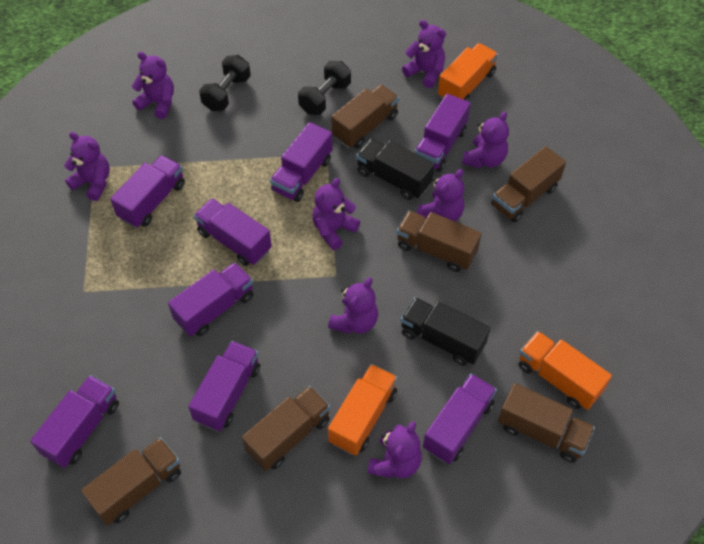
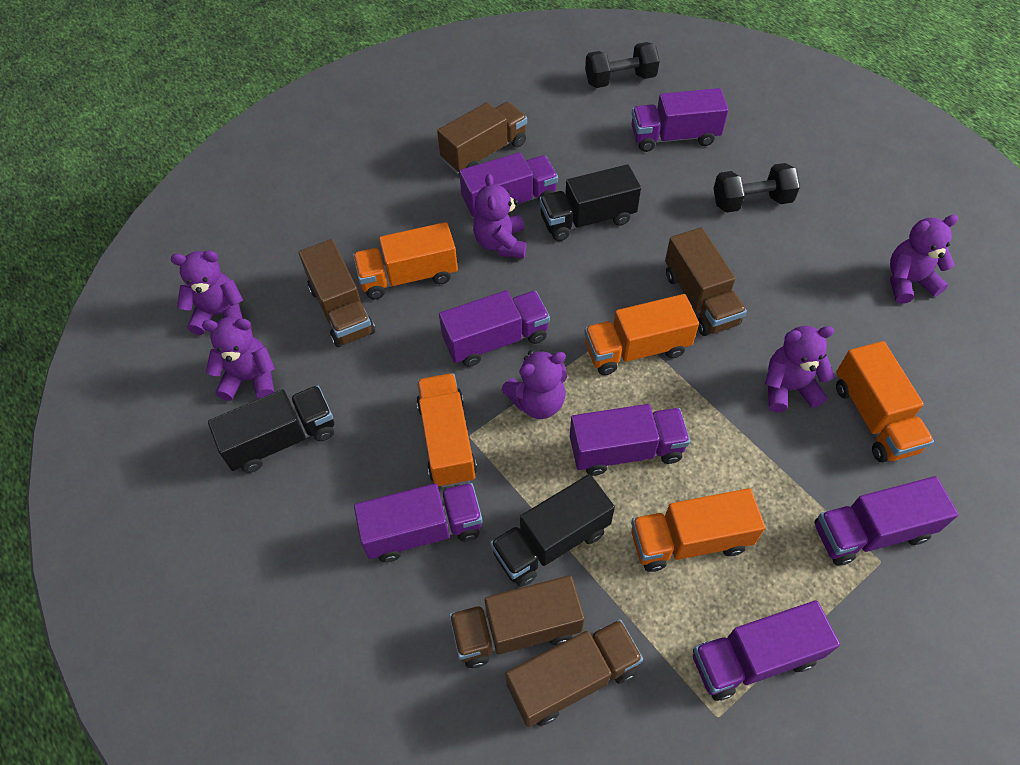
black truck: [356,138,434,200] [401,297,490,366] = 2 -> [208,385,334,473] [490,474,615,587] [539,164,641,241] = 3
brown truck: [81,437,181,525] [242,386,330,471] [331,85,399,148] [397,211,482,272] [491,146,566,223] [498,383,595,463] = 6 -> [299,239,375,347] [437,102,527,174] [449,575,585,668] [506,619,643,727] [665,227,747,336] = 5
orange truck: [328,364,397,456] [438,43,498,101] [519,331,612,410] = 3 -> [353,222,458,300] [416,373,477,488] [584,294,699,375] [631,488,765,572] [836,341,934,462] = 5
purple teddy bear: [64,132,110,201] [131,52,174,119] [312,178,360,250] [328,277,378,334] [368,422,422,478] [402,20,446,88] [417,169,464,221] [462,111,509,168] = 8 -> [171,250,243,335] [202,317,275,401] [473,174,526,258] [502,350,567,419] [765,326,835,412] [890,215,958,304] = 6
purple truck: [30,375,119,468] [110,155,185,228] [168,262,253,336] [188,341,260,431] [194,198,272,266] [270,122,333,202] [415,94,471,172] [423,374,497,464] = 8 -> [354,483,483,562] [439,290,550,367] [459,152,558,218] [570,404,690,476] [631,88,728,152] [693,600,840,701] [815,476,959,566] = 7

